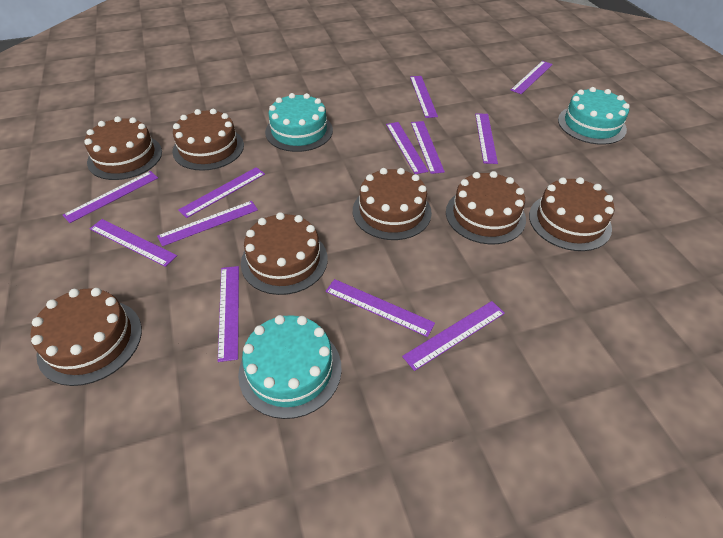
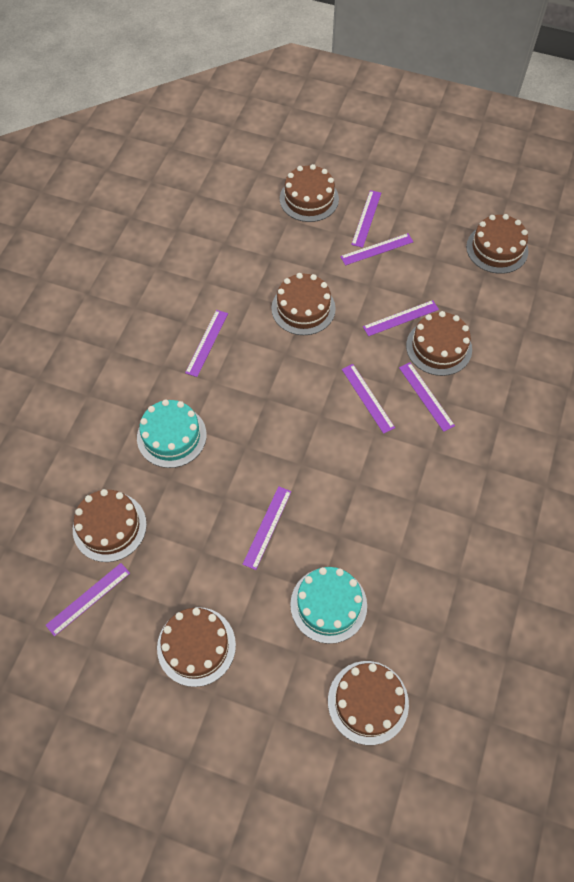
purple ruler: [63,171,158,223] [90,219,177,267] [157,201,258,247] [178,167,265,218] [218,266,239,362] [325,279,435,337] [386,122,428,174] [402,301,505,371] [410,76,438,118] [411,121,445,174] [475,113,498,164] [511,61,553,94] = 12 -> [45,563,130,636] [185,310,228,377] [242,486,291,570] [340,233,413,266] [342,364,395,434] [351,190,381,248] [363,300,439,336] [399,362,455,432] = 8
turquoise cake: [238,315,342,419] [265,93,333,152] [558,87,630,145] = 3 -> [137,399,207,468] [290,567,367,644] = 2

